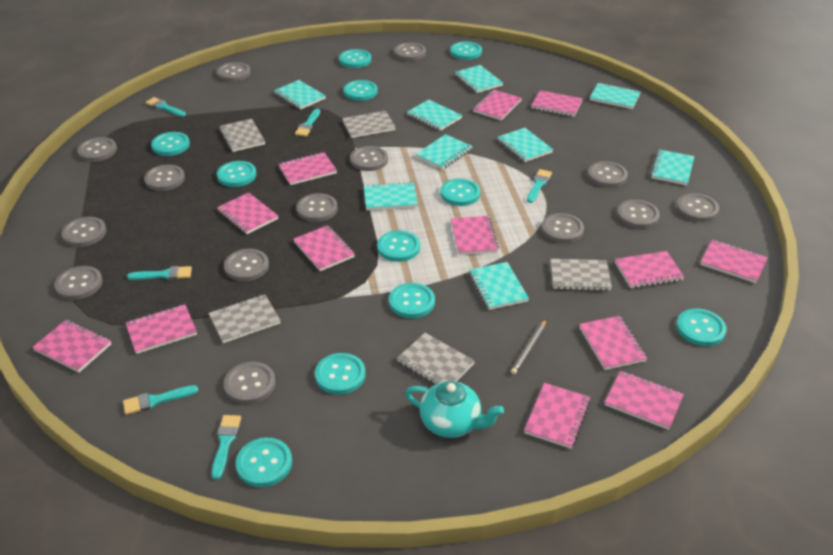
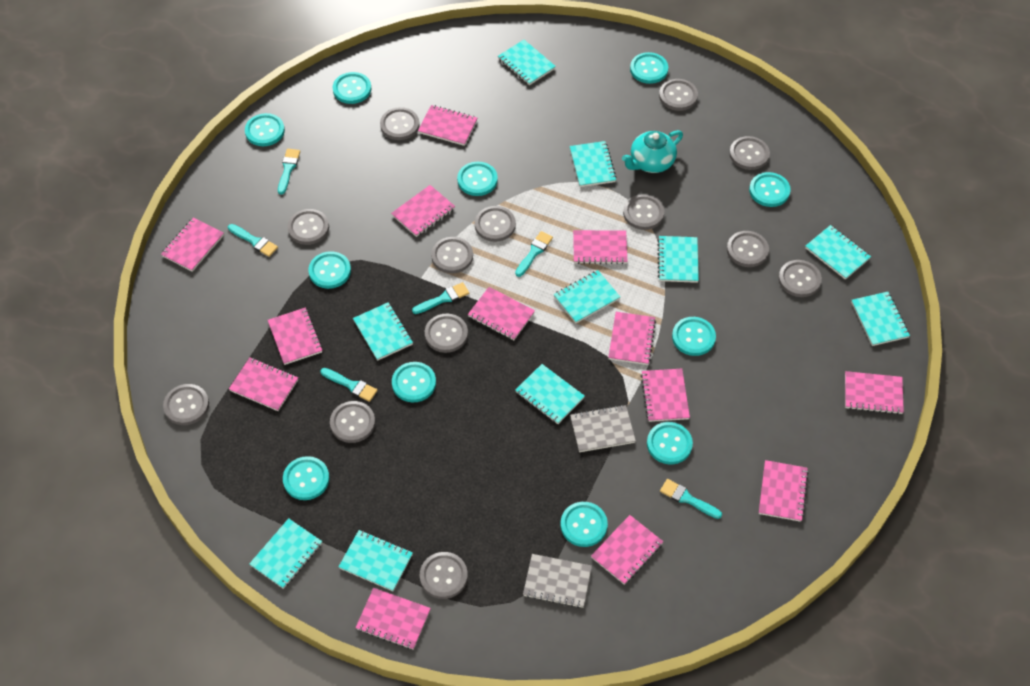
grey button: [54,266,103,300] [61,217,106,247] [77,137,117,162] [144,165,185,191] [217,62,251,82] [224,249,269,281] [224,362,276,404] [296,193,338,222] [350,146,388,171] [394,43,426,61] [541,213,584,243] [588,161,628,188] [617,200,660,229] [676,193,719,222] = 14 -> [163,384,209,425] [287,209,329,245] [330,401,375,443] [380,107,419,140] [420,552,468,599] [425,314,468,353] [431,237,473,273] [475,206,516,242] [623,194,664,230] [659,79,698,111] [727,231,769,267] [729,136,770,170] [778,260,822,297] = 13
grey notebook: [208,294,281,343] [219,119,265,152] [342,110,396,138] [397,333,475,384] [550,259,612,291] = 5 -> [523,554,592,608] [570,405,636,452] = 2
grey pencil: [511,320,546,374] = 1 -> none = 0
turquoise notebook: [274,80,326,109] [364,182,418,210] [407,100,462,131] [416,134,472,170] [455,65,503,93] [469,262,529,310] [498,128,553,162] [590,83,640,109] [651,149,694,185] = 9 -> [249,518,322,589] [339,530,413,591] [353,302,413,361] [498,40,556,85] [515,364,585,424] [554,270,620,323] [570,141,617,187] [657,236,699,283] [805,225,871,280] [851,292,910,346] = 10

